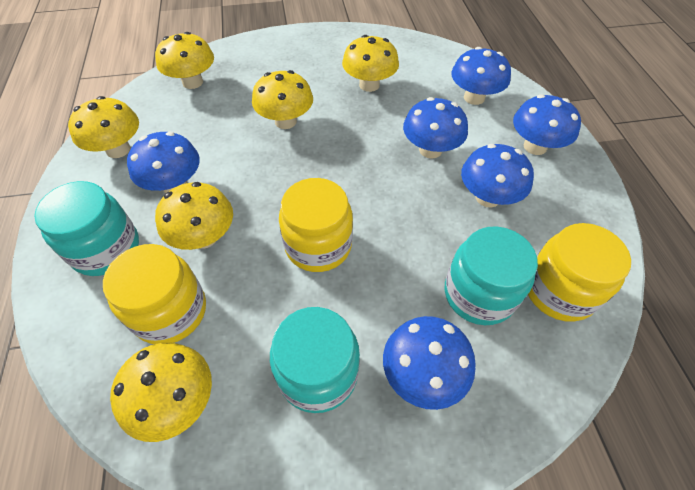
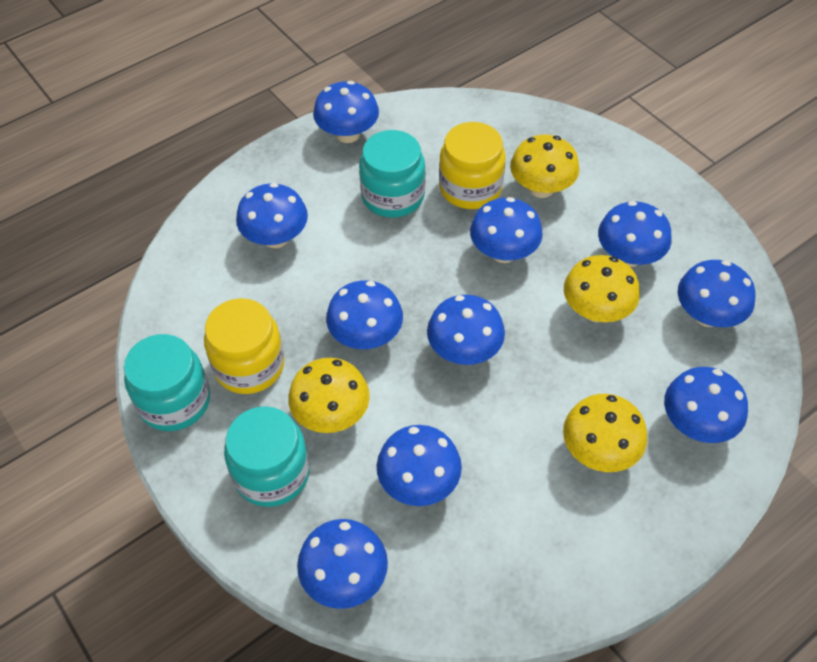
blue mushroom: [127,132,200,193] [383,316,476,410] [403,97,468,159] [452,47,511,105] [461,144,534,208] [513,94,581,155] = 6 -> [236,183,308,248] [297,519,388,609] [313,81,379,143] [326,280,403,349] [376,425,462,506] [427,295,505,365] [470,197,543,263] [598,201,672,267] [664,367,748,443] [677,260,756,327] = 10
yellow jar: [103,244,206,344] [279,178,353,272] [528,223,631,322] = 3 -> [204,298,284,394] [439,122,506,209] = 2
yellow mushroom: [68,96,139,158] [110,343,212,442] [155,32,214,89] [155,182,233,250] [252,70,313,129] [342,35,399,92] = 6 -> [288,358,370,433] [510,134,580,198] [563,394,647,472] [564,255,640,322] = 4

